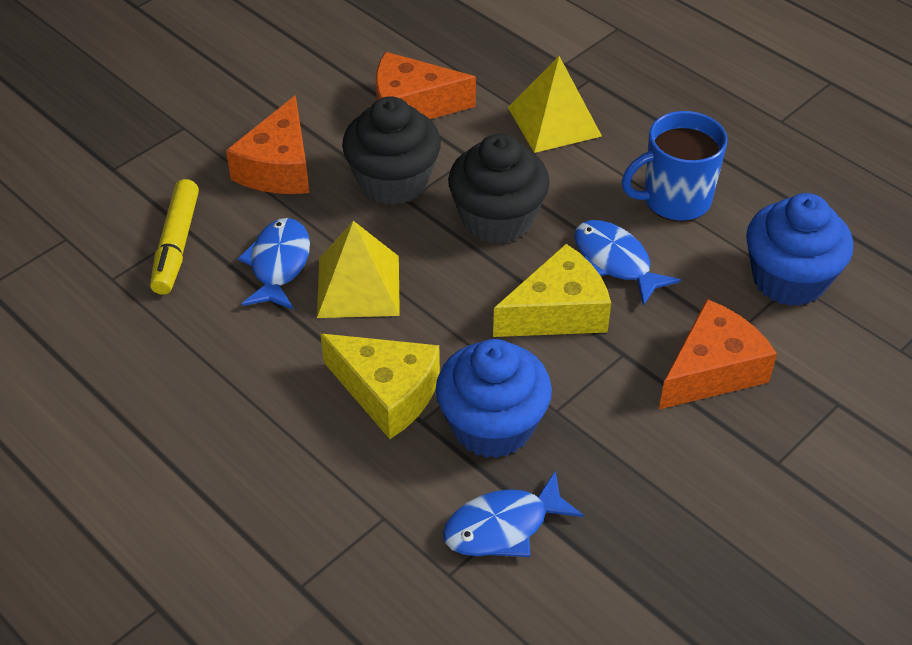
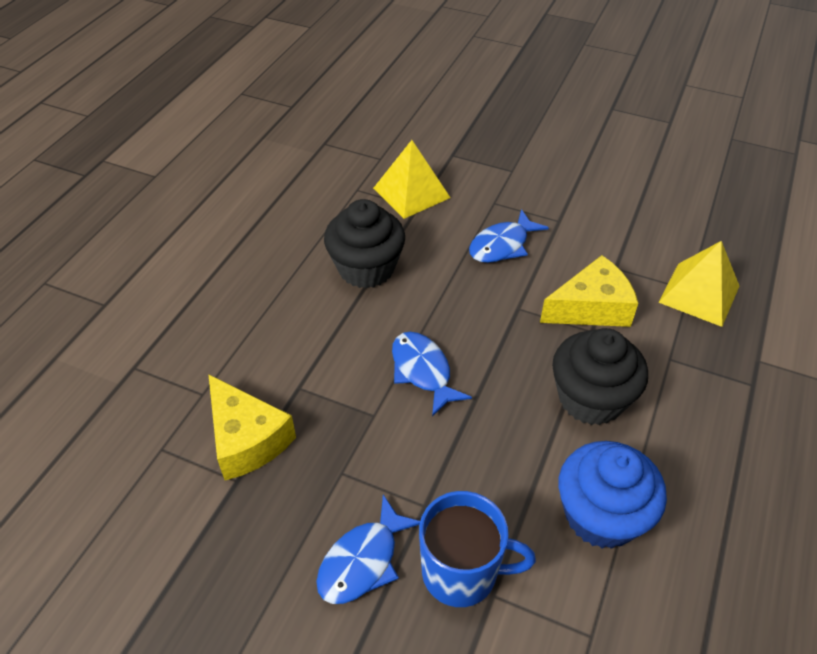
blue cupcake: [436,339,552,458] [746,193,853,306] = 2 -> [558,441,667,549] = 1
orange cheese: [226,95,309,194] [376,52,476,119] [659,299,777,409] = 3 -> none = 0
yellow marker: [150,179,199,295] = 1 -> none = 0

